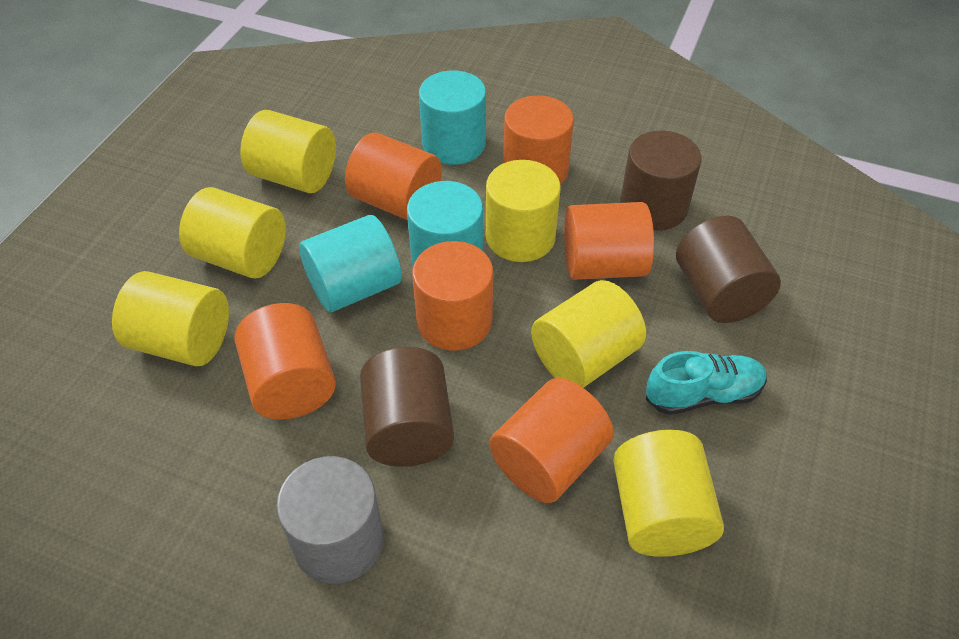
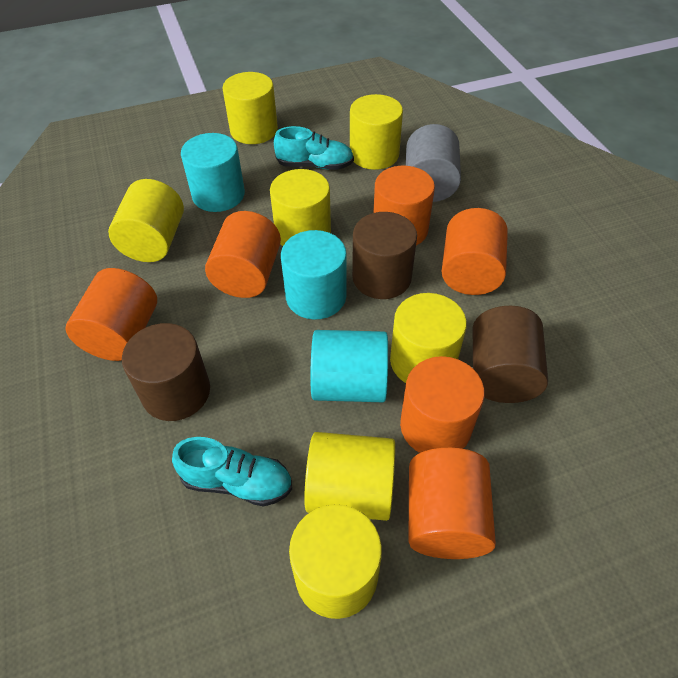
turquoise shoe: [646,351,767,415] = 1 -> [172,437,292,507] [274,126,354,170] = 2
yellow cylinder: [112,271,229,366] [179,187,286,279] [240,110,336,193] [486,160,561,262] [531,280,646,388] [613,430,724,557] = 6 -> [108,179,184,262] [222,72,278,144] [270,169,331,246] [289,504,382,619] [304,432,395,521] [350,94,403,170] [390,293,467,383] = 7

